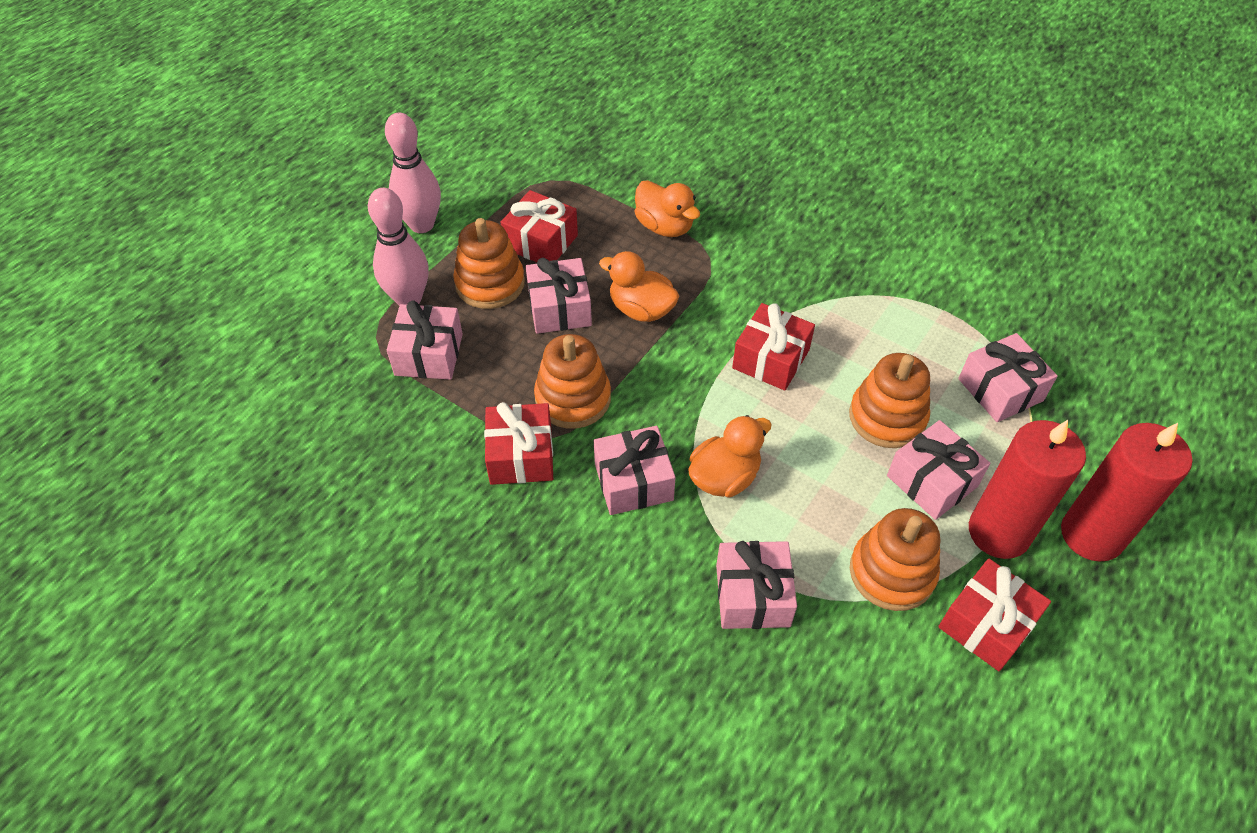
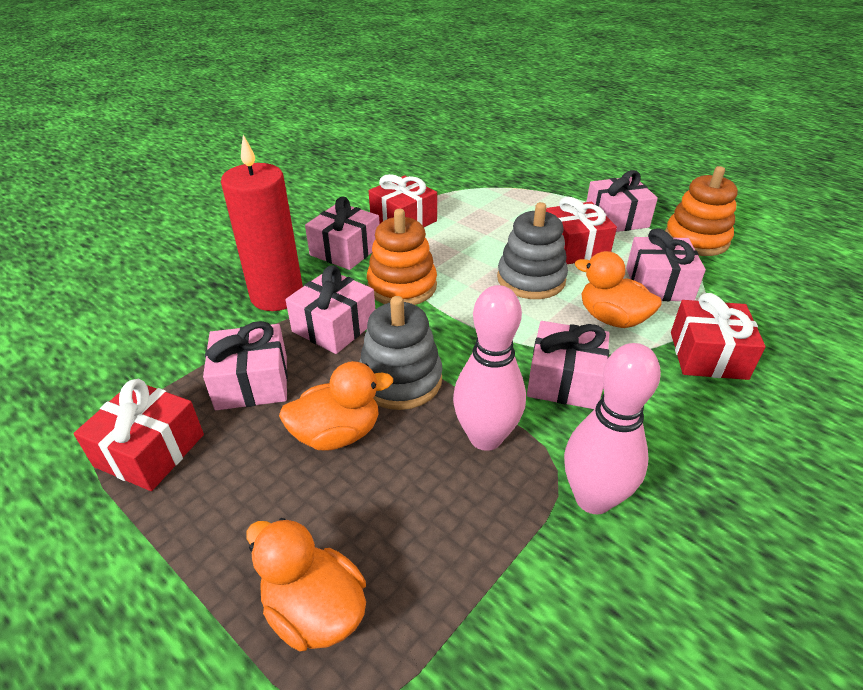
grey stacking toy: none = 0 -> [359,296,442,410] [497,202,568,299] = 2
orange stacking toy: [453,218,525,309] [534,334,611,429] [849,353,930,448] [850,508,940,611] = 4 -> [367,209,437,305] [665,166,738,256] = 2
red candle: [969,420,1086,559] [1061,423,1193,562] = 2 -> [221,135,303,311] = 1

